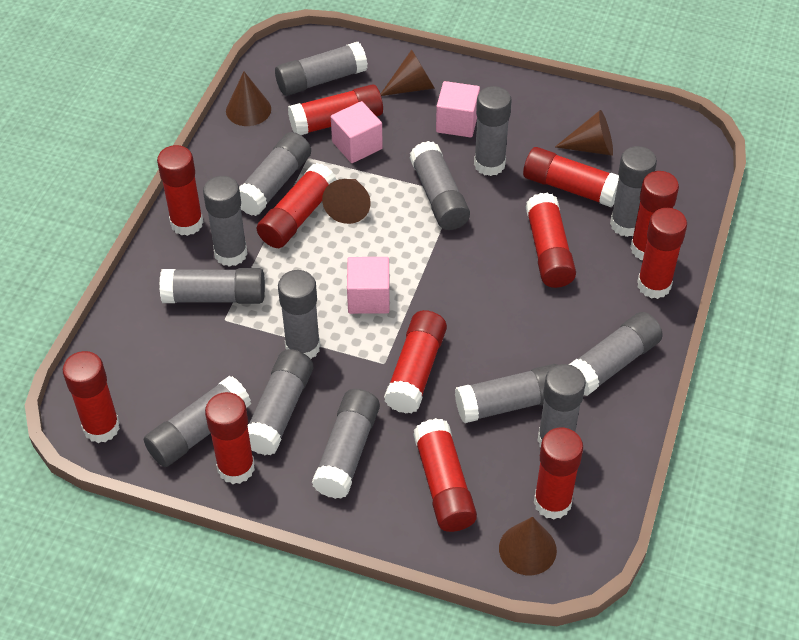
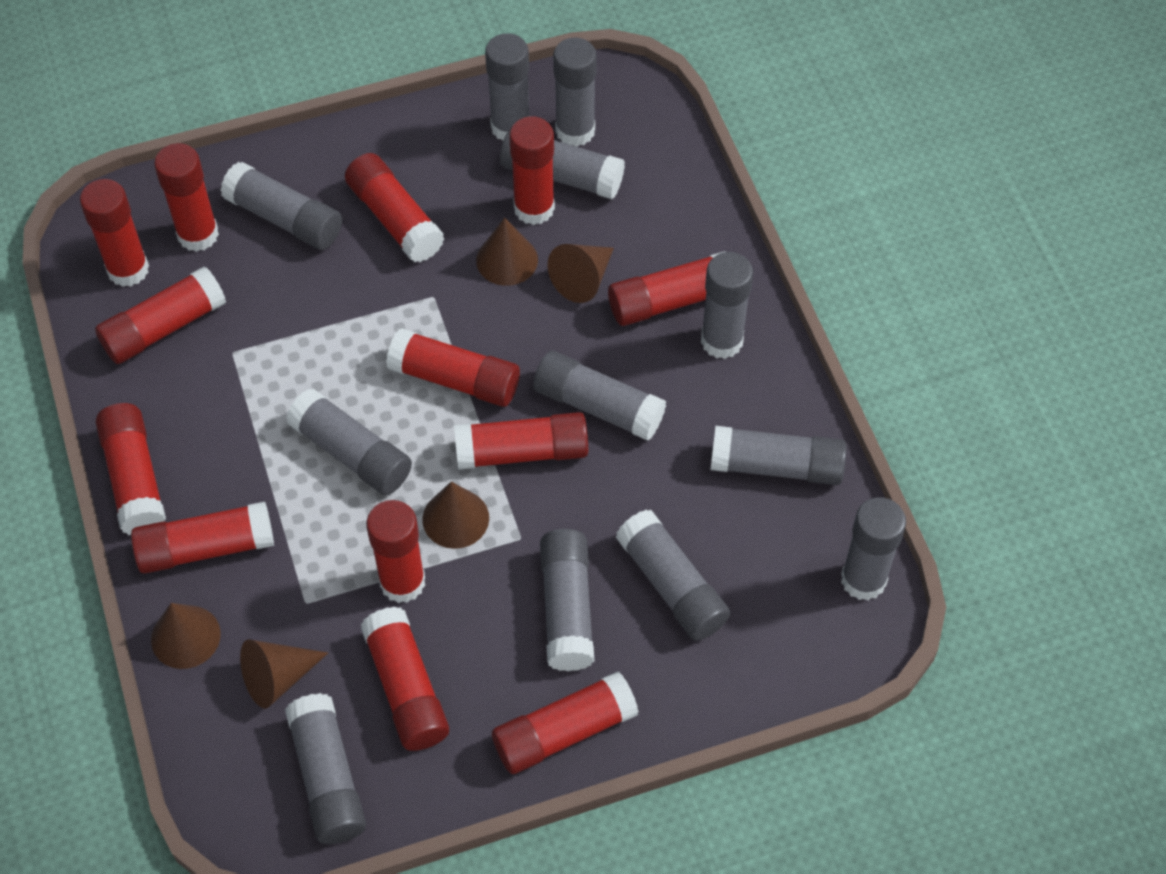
grey glue stick: [144,376,251,467] [159,268,265,304] [203,176,248,267] [239,132,311,216] [248,349,313,455] [275,42,368,96] [278,270,321,359] [312,389,380,499] [409,141,470,230] [455,364,557,423] [474,86,512,176] [537,364,586,447] [569,312,663,396] [610,146,657,237] = 14 -> [220,162,342,250] [285,693,366,844] [286,389,412,495] [485,33,529,141] [500,128,625,199] [533,351,666,441] [540,529,595,671] [553,37,597,147] [616,510,730,641] [701,252,753,359] [711,426,847,485] [841,497,906,601] = 12
pink cube: [331,101,383,163] [347,257,390,314] [436,81,480,137] = 3 -> none = 0
red glue stick: [63,351,120,443] [157,145,203,236] [205,392,255,484] [257,163,337,248] [288,84,383,135] [384,310,447,414] [413,418,477,532] [523,147,619,207] [525,193,576,288] [534,428,583,520] [630,171,679,260] [637,208,687,299] = 12 -> [80,179,149,287] [95,267,226,364] [96,403,166,535] [131,502,274,574] [154,143,219,252] [345,153,445,262] [361,607,449,751] [366,500,425,603] [386,328,520,407] [454,412,588,470] [492,672,639,774] [509,116,555,225] [608,251,726,326] = 13

